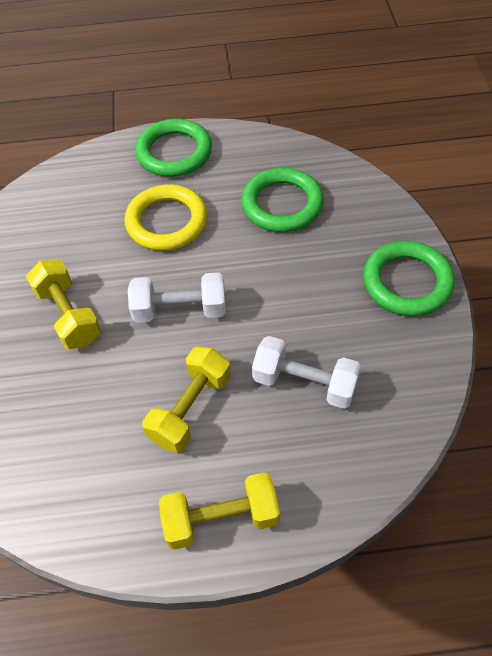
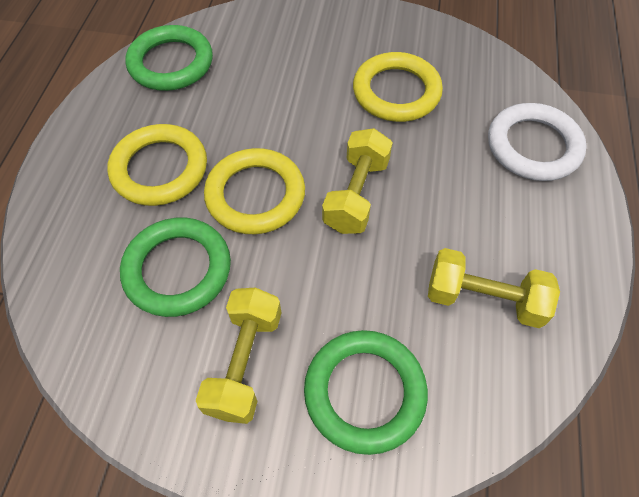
white dumbbell: [128,272,226,323] [252,336,361,409] = 2 -> none = 0
white ring: none = 0 -> [488,103,587,181] = 1
yellow ring: [125,184,208,251] = 1 -> [107,124,207,206] [204,148,305,234] [353,52,443,122] = 3

